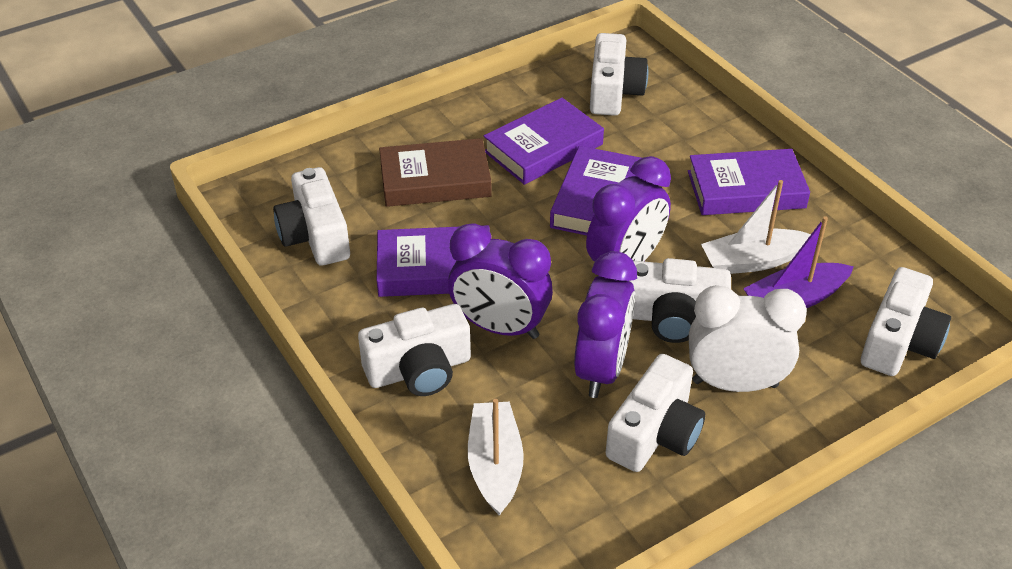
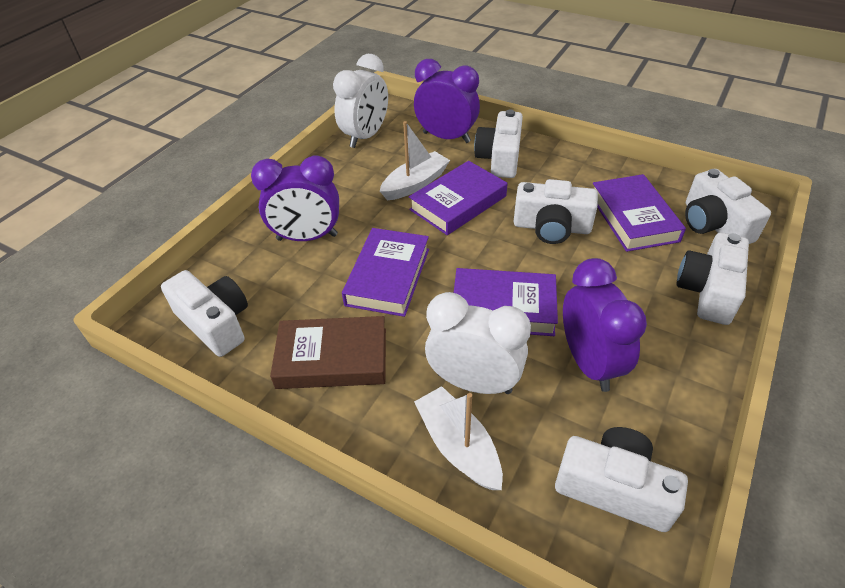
purple boat: [743,216,854,308] = 1 -> none = 0
white clock: [689,285,807,392] = 1 -> [333,54,388,148] [425,292,531,394] = 2

